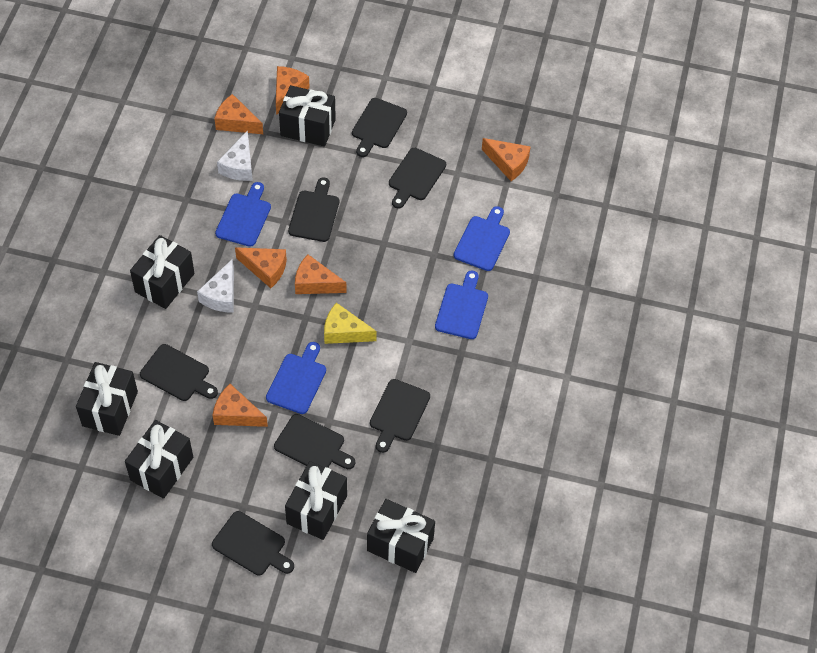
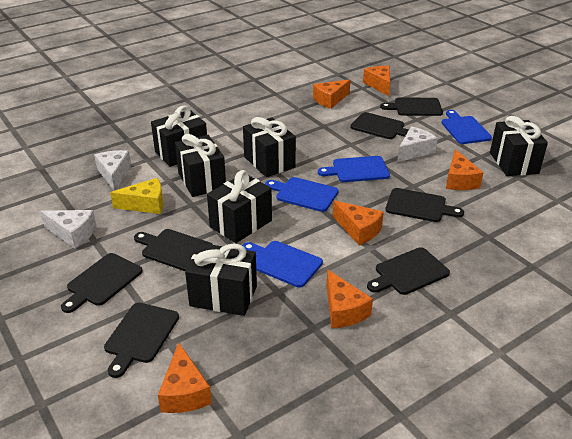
white cheese: [197,259,234,313] [217,130,253,181] = 2 -> [40,210,96,249] [94,150,131,191] [397,126,438,162] = 3

